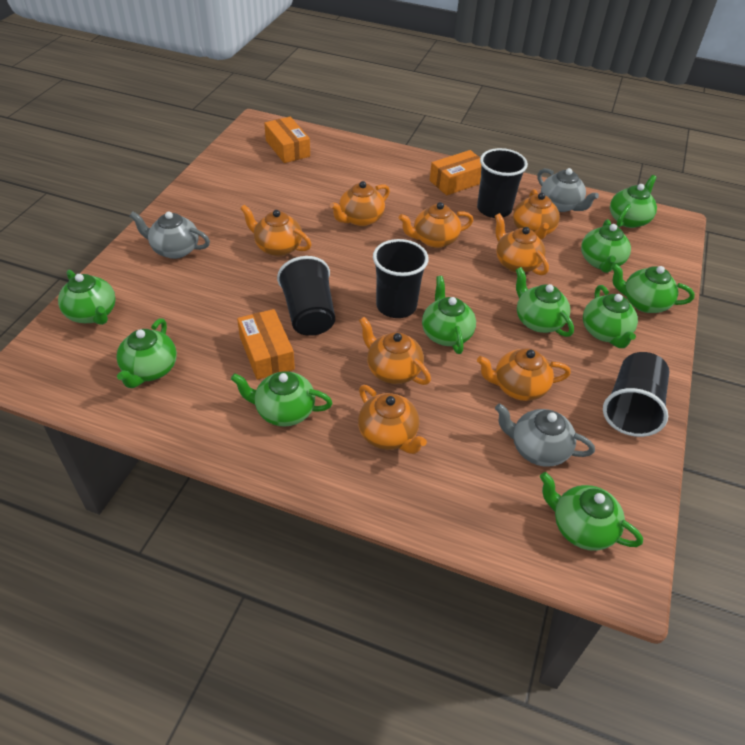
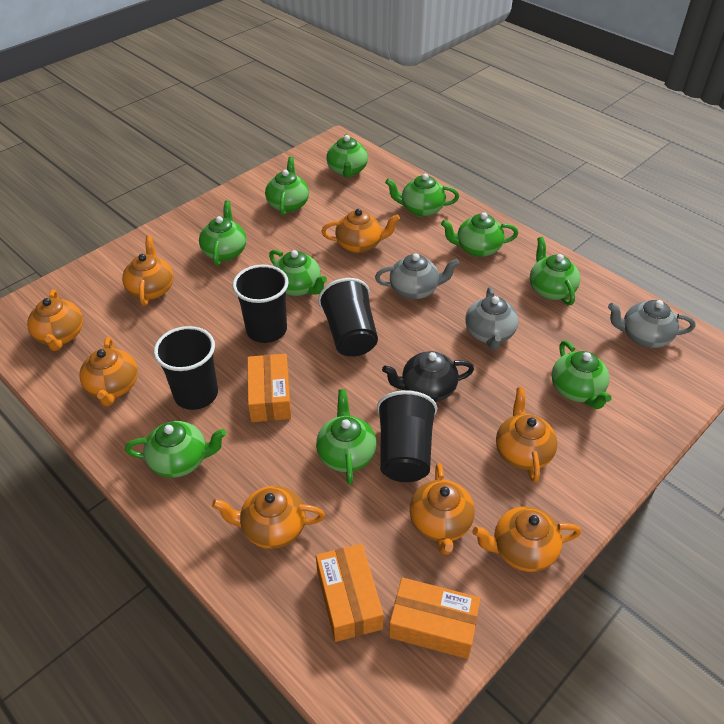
black teapot: none = 0 -> [382,351,474,402] = 1

